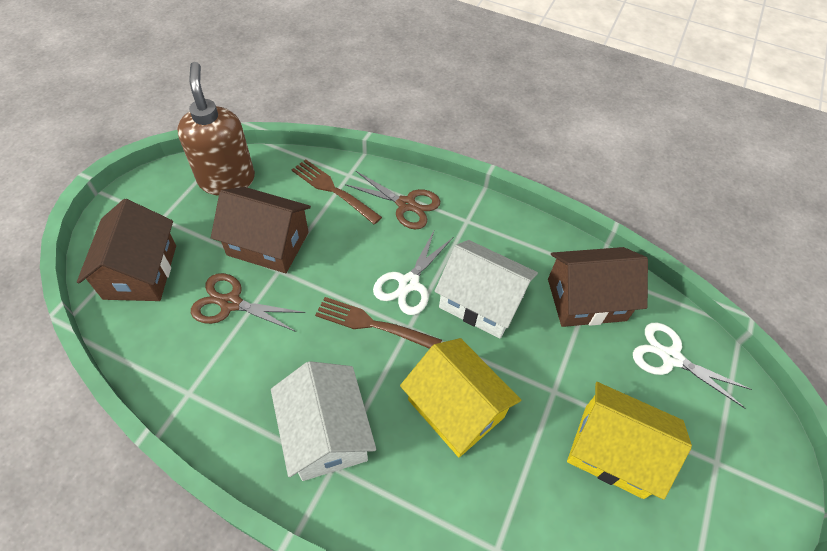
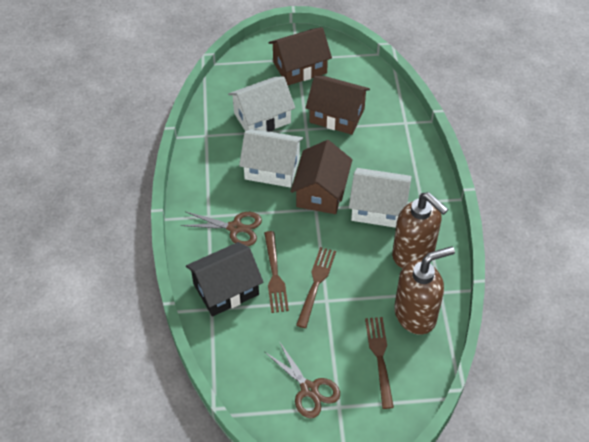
black house: none = 0 -> [186,242,263,317] = 1
brown fork: [292,159,382,225] [315,297,442,349] = 2 -> [264,231,289,313] [296,247,336,328] [365,317,394,409] = 3
brown soap dispenser: [177,62,255,196] = 1 -> [392,192,448,268] [394,246,455,335] = 2
white house: [271,361,376,481] [435,240,538,338] = 2 -> [228,76,295,132] [239,129,304,188] [349,168,412,228] = 3
white scissors: [373,229,453,315] [633,322,752,409] = 2 -> none = 0
yellow house: [400,338,521,457] [567,382,692,500] = 2 -> none = 0

